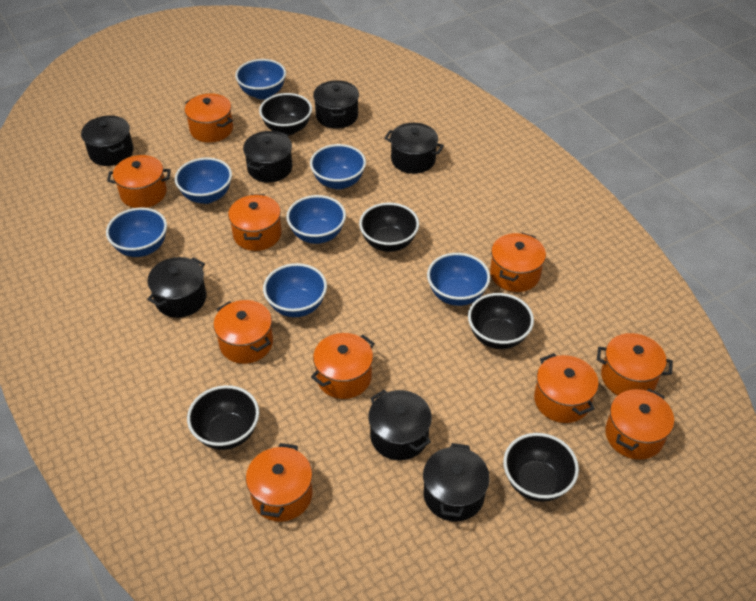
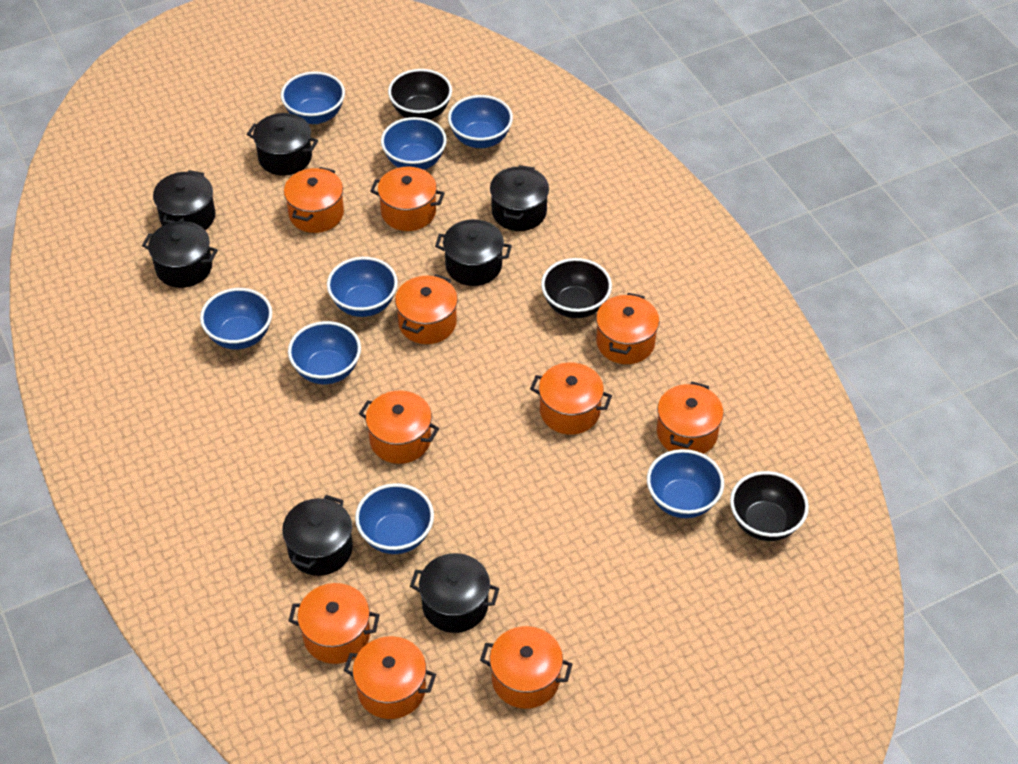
black bowl: [187,385,259,450] [259,93,312,135] [359,203,419,252] [468,293,534,349] [503,433,579,502] = 5 -> [388,69,452,120] [541,258,612,318] [730,471,809,541] = 3
blue bowl: [106,208,167,257] [175,158,232,204] [235,59,286,99] [263,263,327,317] [286,195,346,244] [310,144,366,190] [427,253,490,306] = 7 -> [200,288,272,349] [281,71,345,124] [288,321,361,384] [327,257,398,317] [355,483,434,554] [381,117,447,170] [448,95,513,148] [647,449,724,518] = 8

